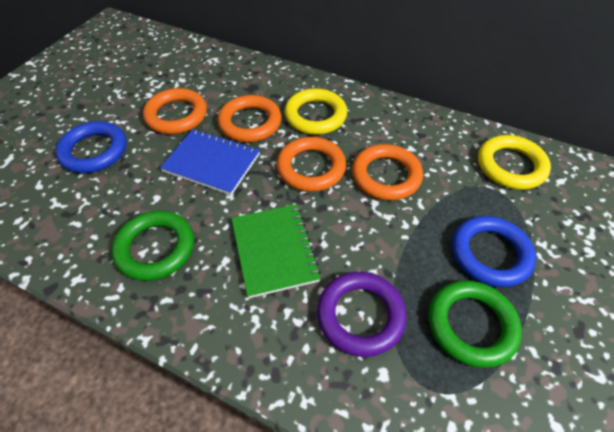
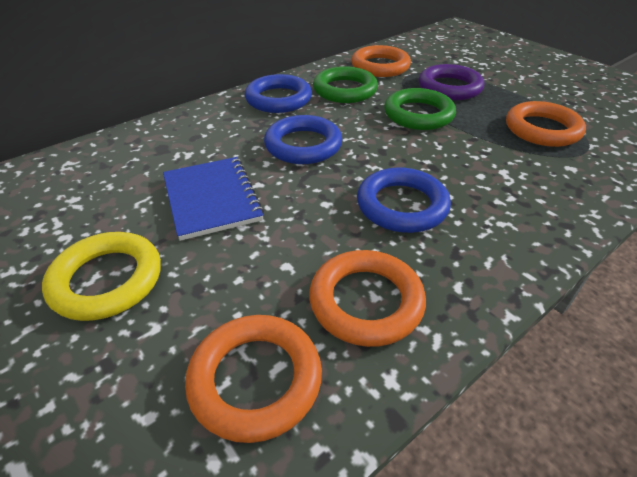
blue ring: [55,121,127,173] [452,216,536,287] = 2 -> [245,74,312,113] [264,115,342,164] [357,167,451,233] = 3
green notebook: [231,204,321,298] = 1 -> none = 0
yellow ring: [284,88,347,135] [478,135,551,190] = 2 -> [42,232,161,321] = 1

